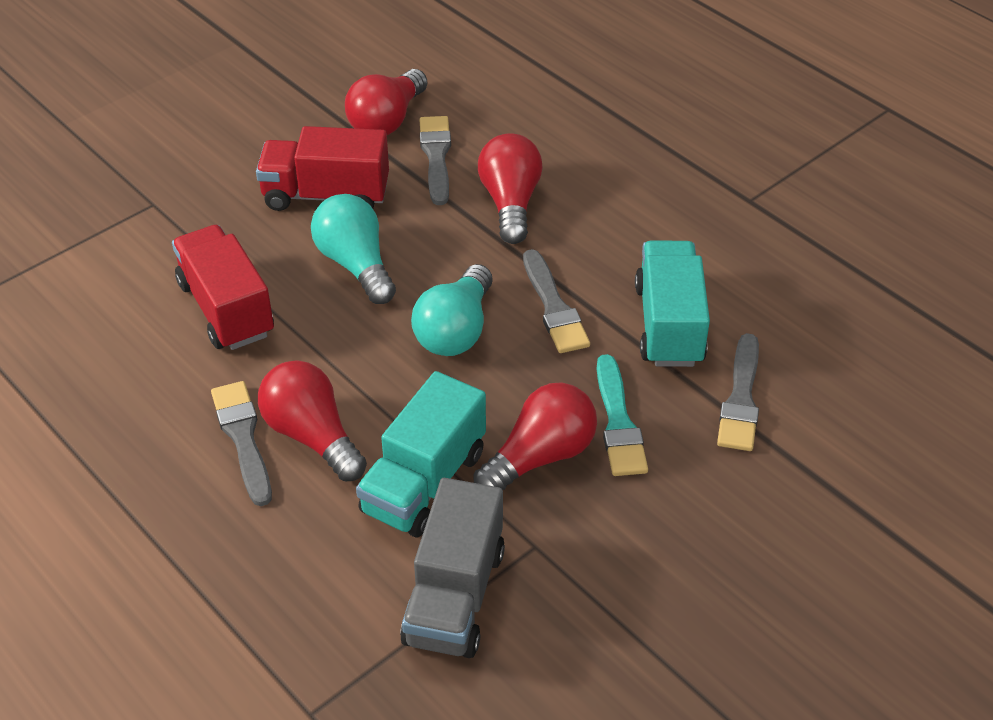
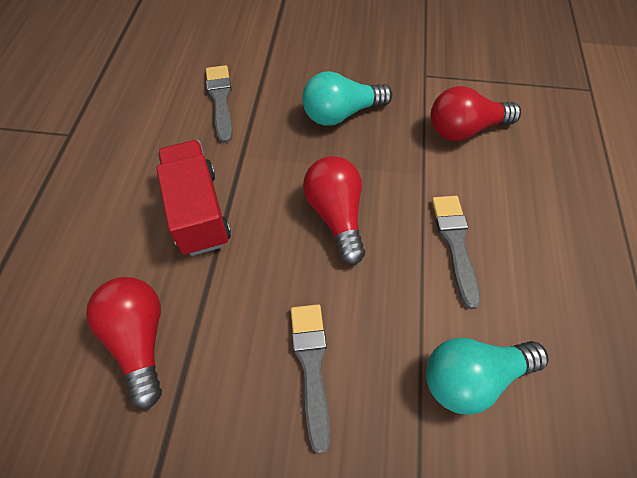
grey brush: [211,381,272,506] [419,116,451,205] [523,249,590,353] [717,333,759,451] = 4 -> [206,65,232,143] [291,304,330,454] [432,196,480,309] = 3
grey truck: [400,478,505,658] = 1 -> none = 0
red light bulb: [258,360,367,481] [345,69,428,135] [473,383,597,490] [478,133,543,244] = 4 -> [86,277,162,408] [303,156,365,265] [431,86,521,141] = 3
red truck: [172,225,274,350] [256,126,389,211] = 2 -> [156,140,231,256] = 1
turquoise brush: [597,354,648,476] = 1 -> none = 0
turquoise truck: [356,371,486,537] [635,240,710,367] = 2 -> none = 0

